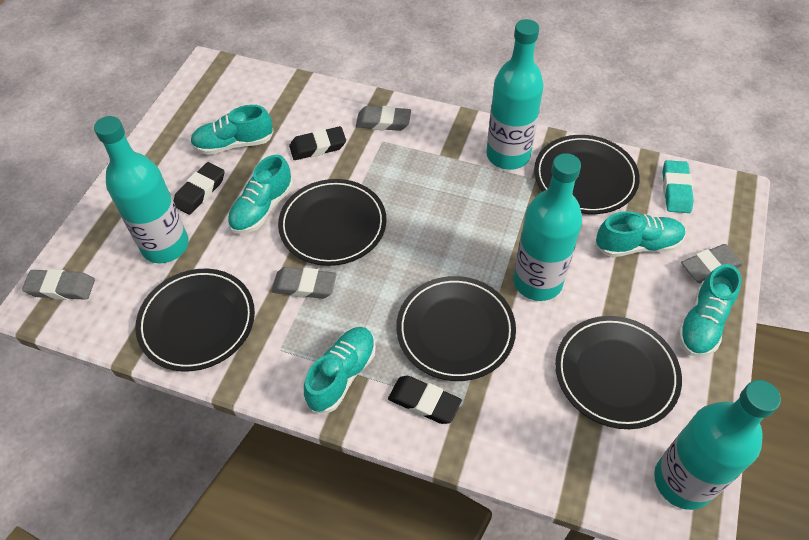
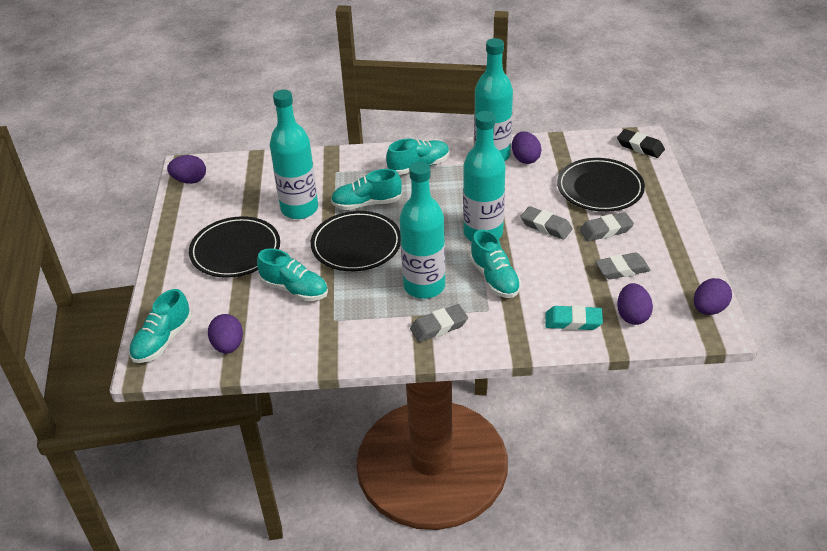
black eraser: [174,162,225,215] [289,126,346,160] [388,376,462,424] = 3 -> [617,129,665,158] = 1
black plate: [135,269,255,371] [278,179,386,266] [396,276,516,381] [534,135,640,214] [555,316,682,429] = 5 -> [189,216,280,278] [311,211,401,271] [557,158,645,212] = 3
purple egg: none = 0 -> [167,155,206,184] [208,314,243,354] [512,131,542,164] [617,283,653,325] [694,278,732,315] = 5

